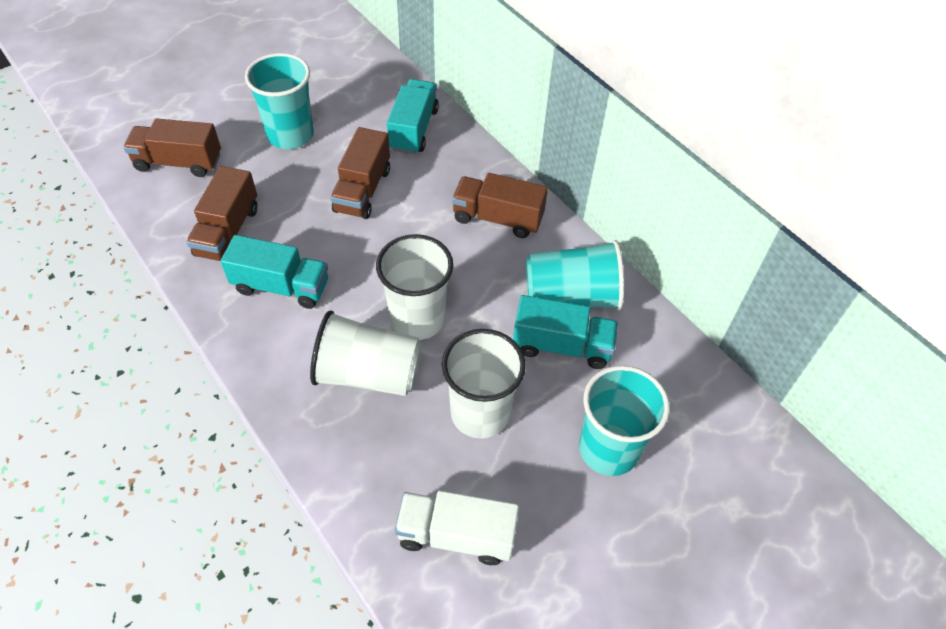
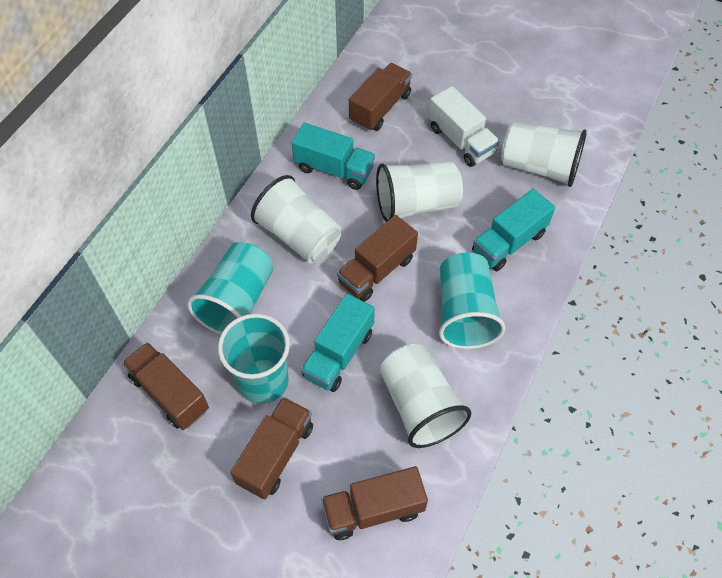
brown truck: [123,118,221,177] [186,166,258,261] [330,127,390,219] [452,173,548,238] = 4 -> [122,342,209,430] [230,397,313,499] [321,466,428,540] [337,215,418,302] [349,63,412,131] = 5
white cup: [310,310,422,396] [376,234,453,340] [442,329,526,439] = 3 -> [251,175,341,263] [376,161,463,222] [380,344,471,448] [501,121,587,187] = 4

